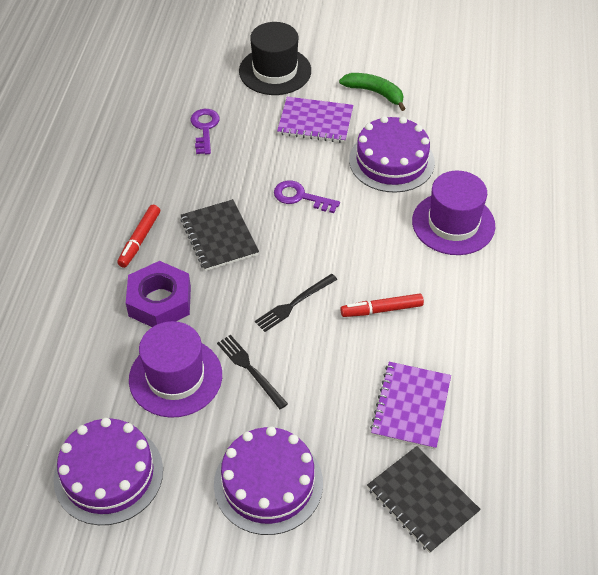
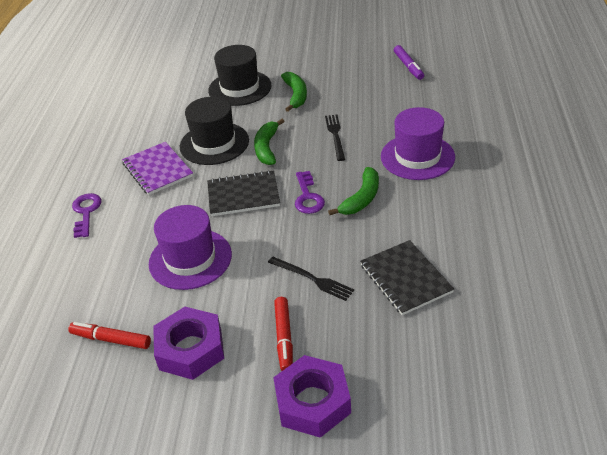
black hat: [239,22,311,95] = 1 -> [180,97,249,165] [208,45,271,106] = 2
green banana: [339,73,406,111] = 1 -> [254,119,284,165] [281,72,307,112] [328,167,379,215] = 3
purple cake: [54,418,163,525] [214,426,323,535] [349,116,435,193] = 3 -> none = 0
purple marker: none = 0 -> [394,45,424,80] = 1
purple notebook: [277,97,353,143] [370,362,451,450] = 2 -> [122,142,193,195] = 1
purple nut: [126,261,191,327] = 1 -> [153,307,224,380] [273,355,351,438] = 2

